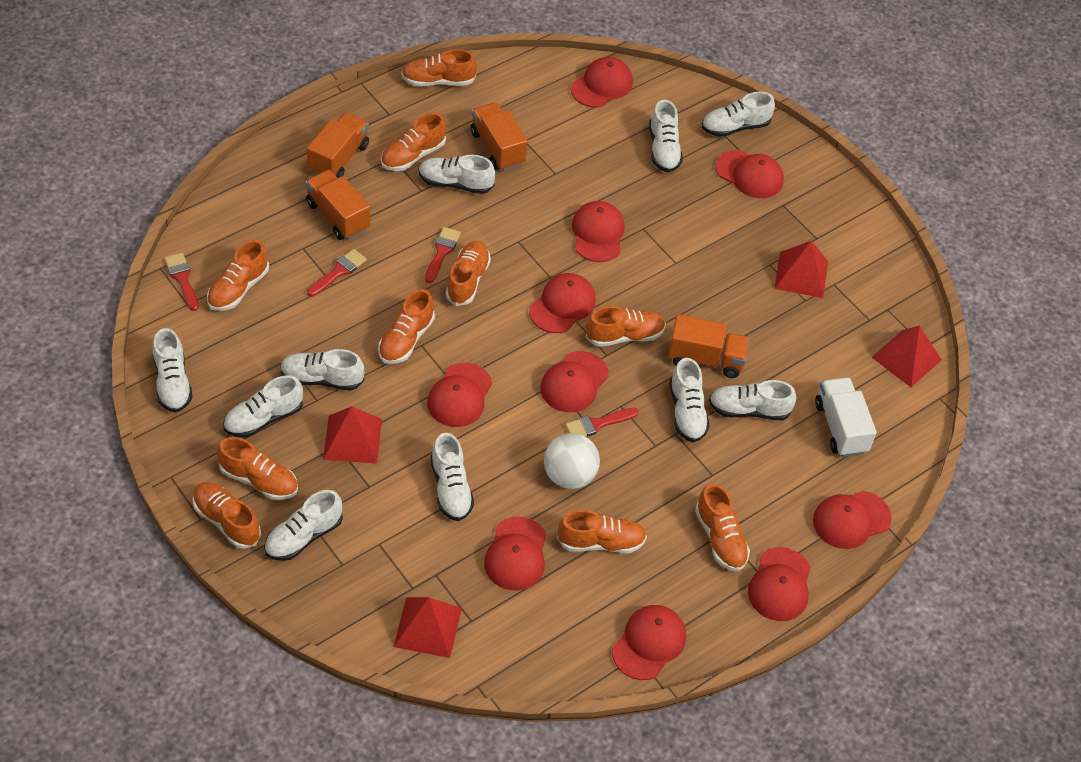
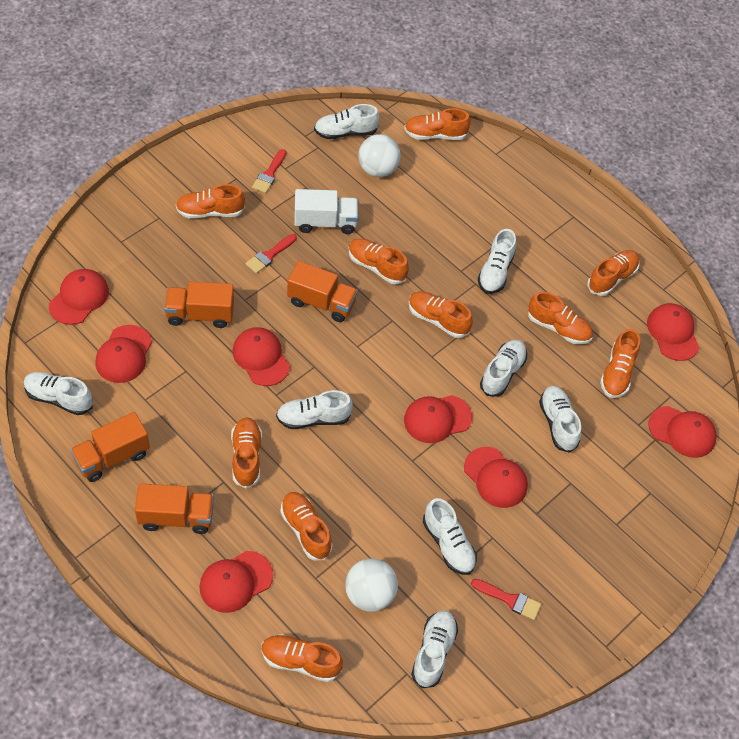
red brush: [164,253,199,311] [307,249,367,297] [425,227,461,283] [565,408,639,437] = 4 -> [245,234,297,274] [252,149,286,193] [471,579,541,620] = 3
red cap: [427,363,492,427] [484,517,546,591] [529,273,596,333] [540,351,609,412] [571,57,633,108] [572,201,625,262] [612,605,686,680] [716,150,784,198] [748,547,811,621] [813,491,892,549] = 10 -> [49,269,109,325] [96,325,152,383] [199,551,273,613] [233,327,290,386] [404,395,472,443] [464,447,528,508] [647,303,699,361] [648,406,717,458] = 8
red pyramid: [323,406,382,463] [394,597,462,658] [774,241,828,298] [872,325,942,387] = 4 -> none = 0
white ball: [544,433,600,489] = 1 -> [345,558,398,612] [358,134,401,177] = 2
white shoe: [153,328,193,413] [223,375,303,438] [264,490,343,561] [280,349,364,390] [419,155,495,194] [430,433,474,521] [649,100,683,173] [669,358,710,442] [702,92,775,137] [709,380,796,420] = 10 -> [24,372,93,415] [276,390,353,429] [314,104,380,139] [411,610,458,688] [423,498,477,575] [478,229,516,294] [480,339,527,397] [539,386,581,453] = 8

